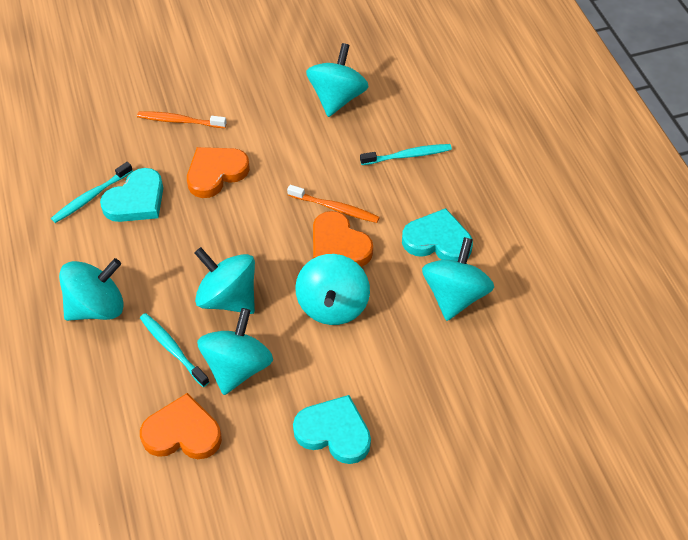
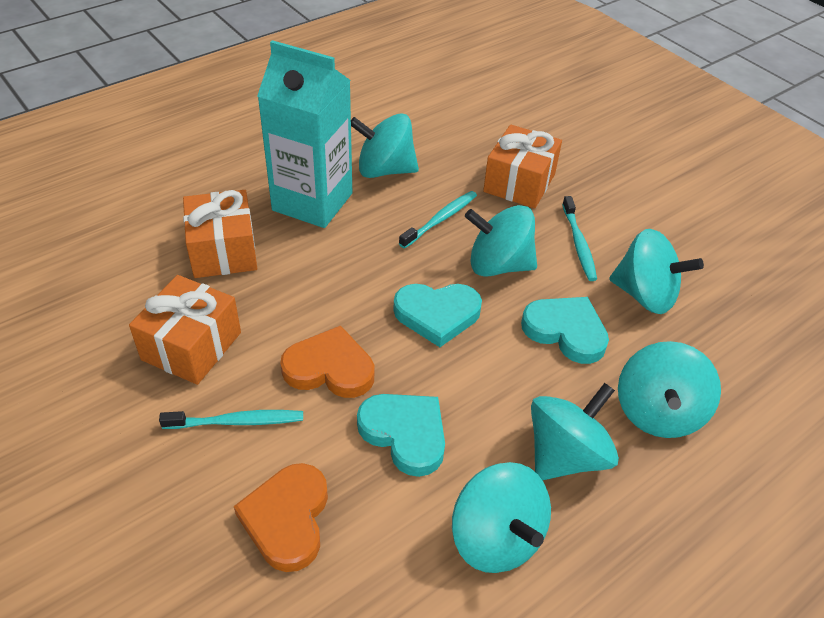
orange gift: none = 0 -> [129,275,241,385] [183,190,257,278] [483,124,562,209] = 3
orange heart: [140,393,222,459] [187,147,250,198] [313,211,373,267] = 3 -> [234,463,328,572] [280,325,374,398] = 2
orange toothbrush: [137,111,227,128] [287,185,380,223] = 2 -> none = 0
turquoise carton: none = 0 -> [257,40,352,228] = 1

